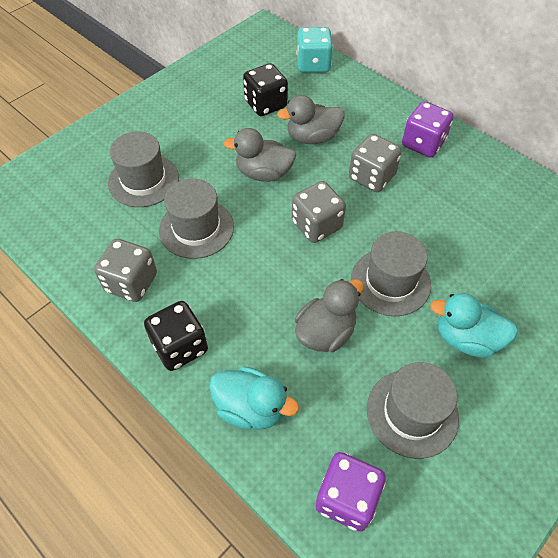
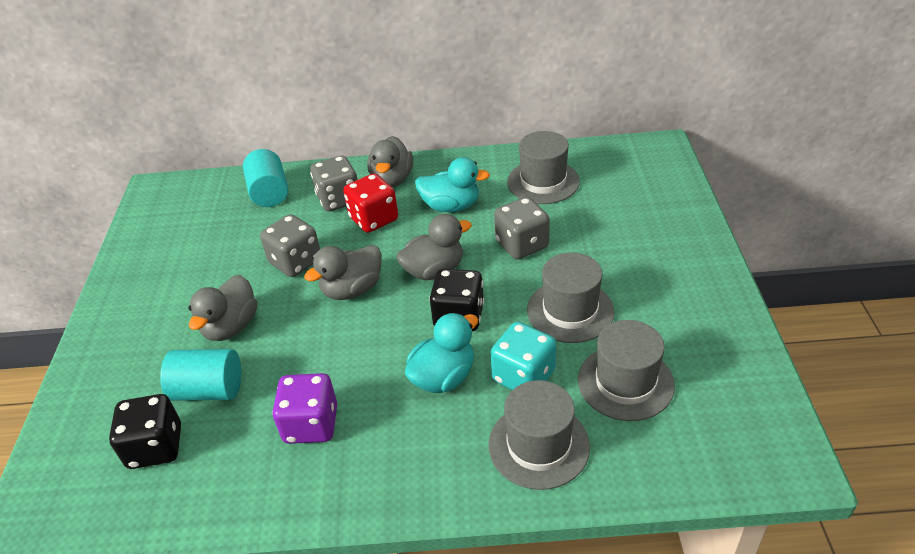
grey duck: [223,128,296,182] [277,95,345,144] [295,279,364,352] = 3 -> [188,275,257,341] [304,245,382,300] [367,136,413,187] [396,214,472,280] = 4
purple dice: [315,452,386,531] [402,101,454,158] = 2 -> [272,373,337,444] = 1
red dice: none = 0 -> [343,173,398,233] = 1
turquoise cylinder: none = 0 -> [160,349,241,401] [243,149,288,207] = 2

